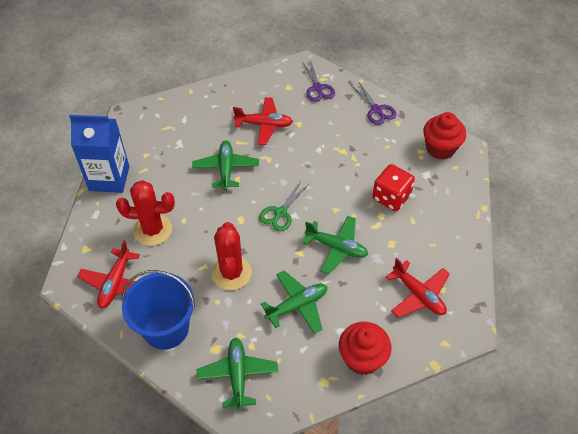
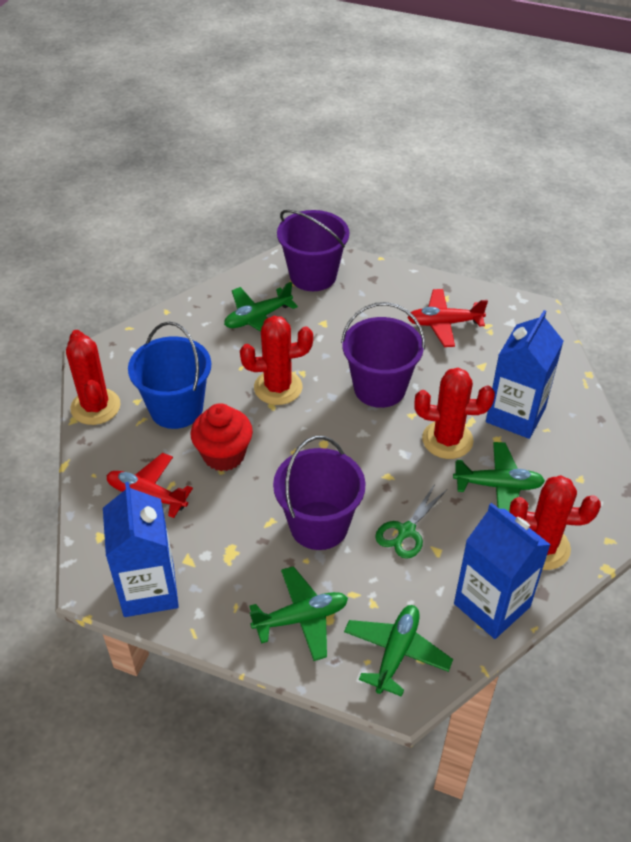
blue carton: [69,115,129,193] = 1 -> [103,482,179,617] [454,503,551,639] [486,310,563,439] = 3
purple bucket: none = 0 -> [273,436,365,550] [277,210,349,291] [341,302,425,408] = 3
purple scissors: [302,60,335,102] [351,83,397,125] = 2 -> none = 0
red cactus: [116,180,175,246] [211,222,252,290] = 2 -> [66,330,121,425] [240,316,313,405] [414,368,495,459] [509,475,601,570] = 4
red cupcake: [339,322,391,375] [423,112,466,160] = 2 -> [191,403,253,471] = 1
red dice: [372,164,415,211] = 1 -> none = 0
red plane: [77,240,140,308] [233,97,293,145] [386,258,450,318] = 3 -> [107,453,193,518] [407,289,488,347] = 2

